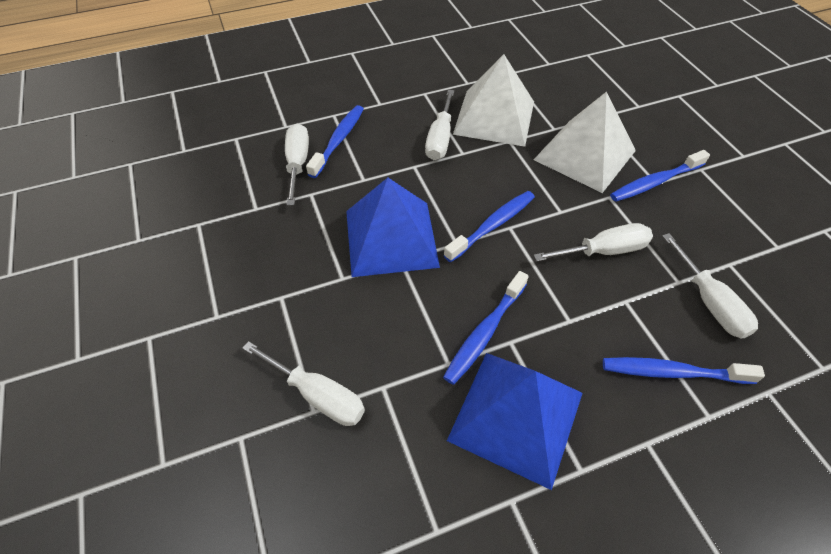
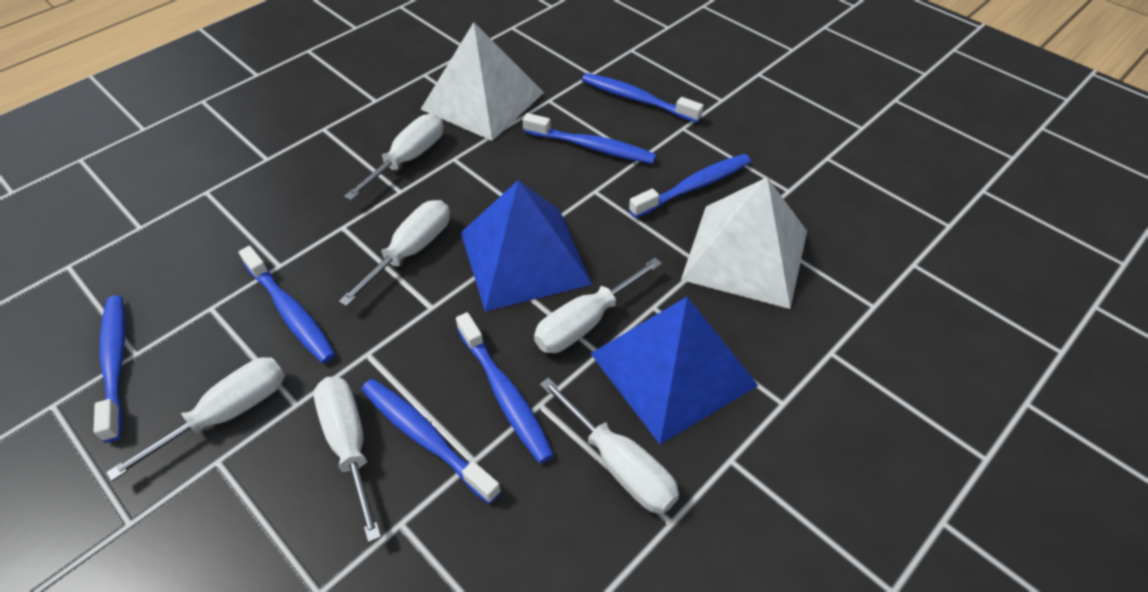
blue toothbrush: [306,105,364,178] [443,271,529,385] [444,191,535,262] [603,357,765,384] [610,150,710,202] = 5 -> [94,295,125,443] [239,246,336,363] [361,379,501,504] [456,312,554,463] [523,113,656,164] [582,73,704,123] [629,154,751,218] = 7
white screwdriver: [242,341,365,426] [285,124,309,206] [425,90,454,160] [534,223,653,261] [662,233,758,338] = 5 -> [106,357,285,481] [314,376,381,543] [339,200,450,306] [344,114,443,201] [534,258,662,353] [540,377,679,514] = 6

